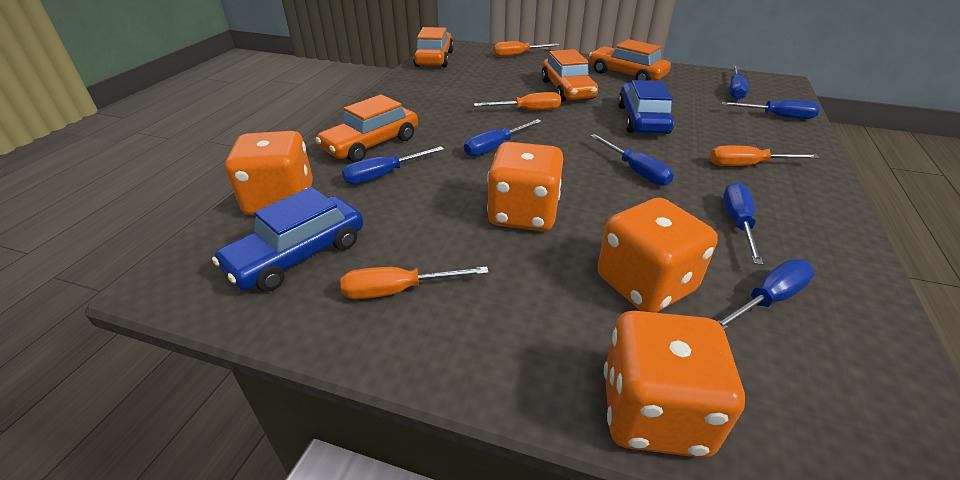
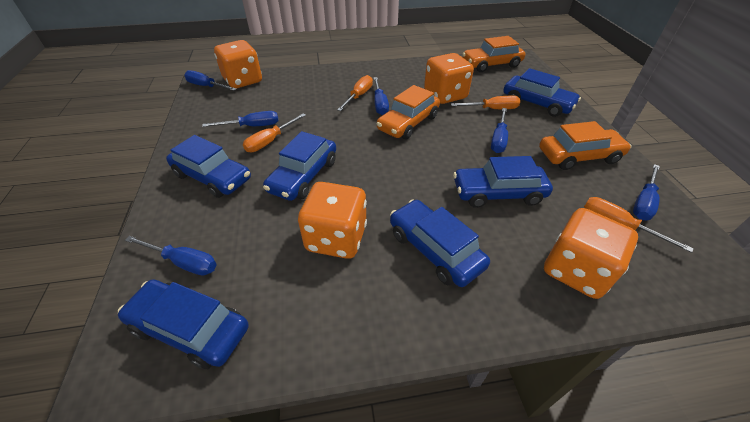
blue car: [212,187,363,292] [618,80,674,134] = 2 -> [118,279,249,369] [166,135,251,198] [263,131,336,201] [390,199,490,287] [453,156,553,208] [503,68,581,117] = 6
blue screwdriver: [342,146,444,185] [464,119,542,157] [590,134,674,186] [717,259,815,329] [722,100,820,119] [723,182,763,265] [729,65,749,100] = 7 -> [125,236,217,276] [184,70,236,91] [202,111,279,127] [374,77,389,115] [491,108,508,153] [633,164,660,220] = 6
orange car: [315,94,418,162] [413,27,454,67] [541,49,598,102] [589,39,671,81] = 4 -> [377,85,440,139] [462,36,525,72] [539,121,631,170] = 3

